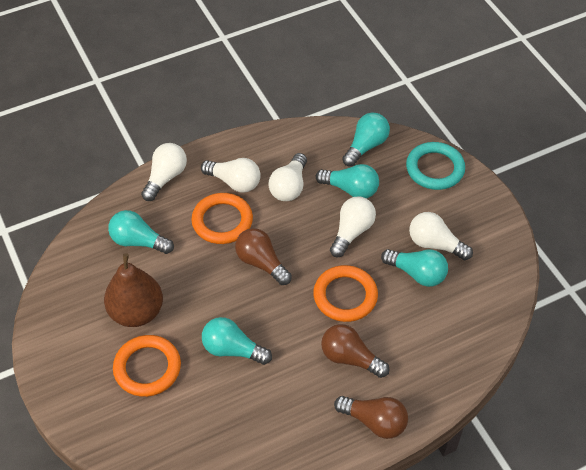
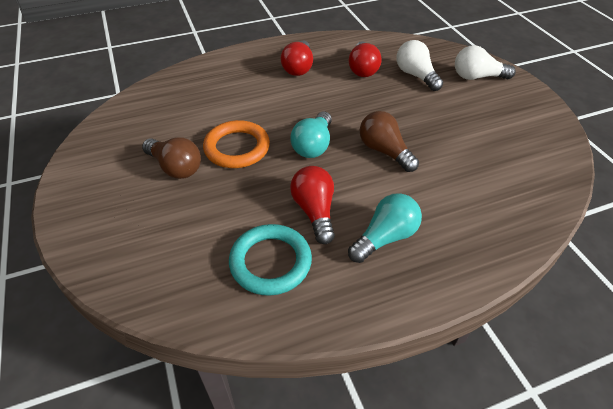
brown light bulb: [235,228,292,285] [321,324,390,378] [334,396,408,439] = 3 -> [142,137,201,179] [360,111,419,172] = 2
brown pear: [104,253,163,327] = 1 -> none = 0
orange ring: [113,335,181,397] [191,193,253,244] [313,265,378,322] = 3 -> [203,120,270,168] = 1
red light bulb: none = 0 -> [281,41,313,76] [290,166,335,244] [349,41,382,77] = 3
turquoise light bulb: [108,210,174,254] [202,317,272,365] [316,164,379,198] [342,112,390,167] [381,249,448,287] = 5 -> [290,112,332,158] [348,193,422,263] = 2
white light bulb: [141,143,187,201] [201,158,261,193] [269,153,307,201] [330,196,376,257] [409,212,473,260] = 5 -> [396,40,443,91] [455,45,516,80] = 2

